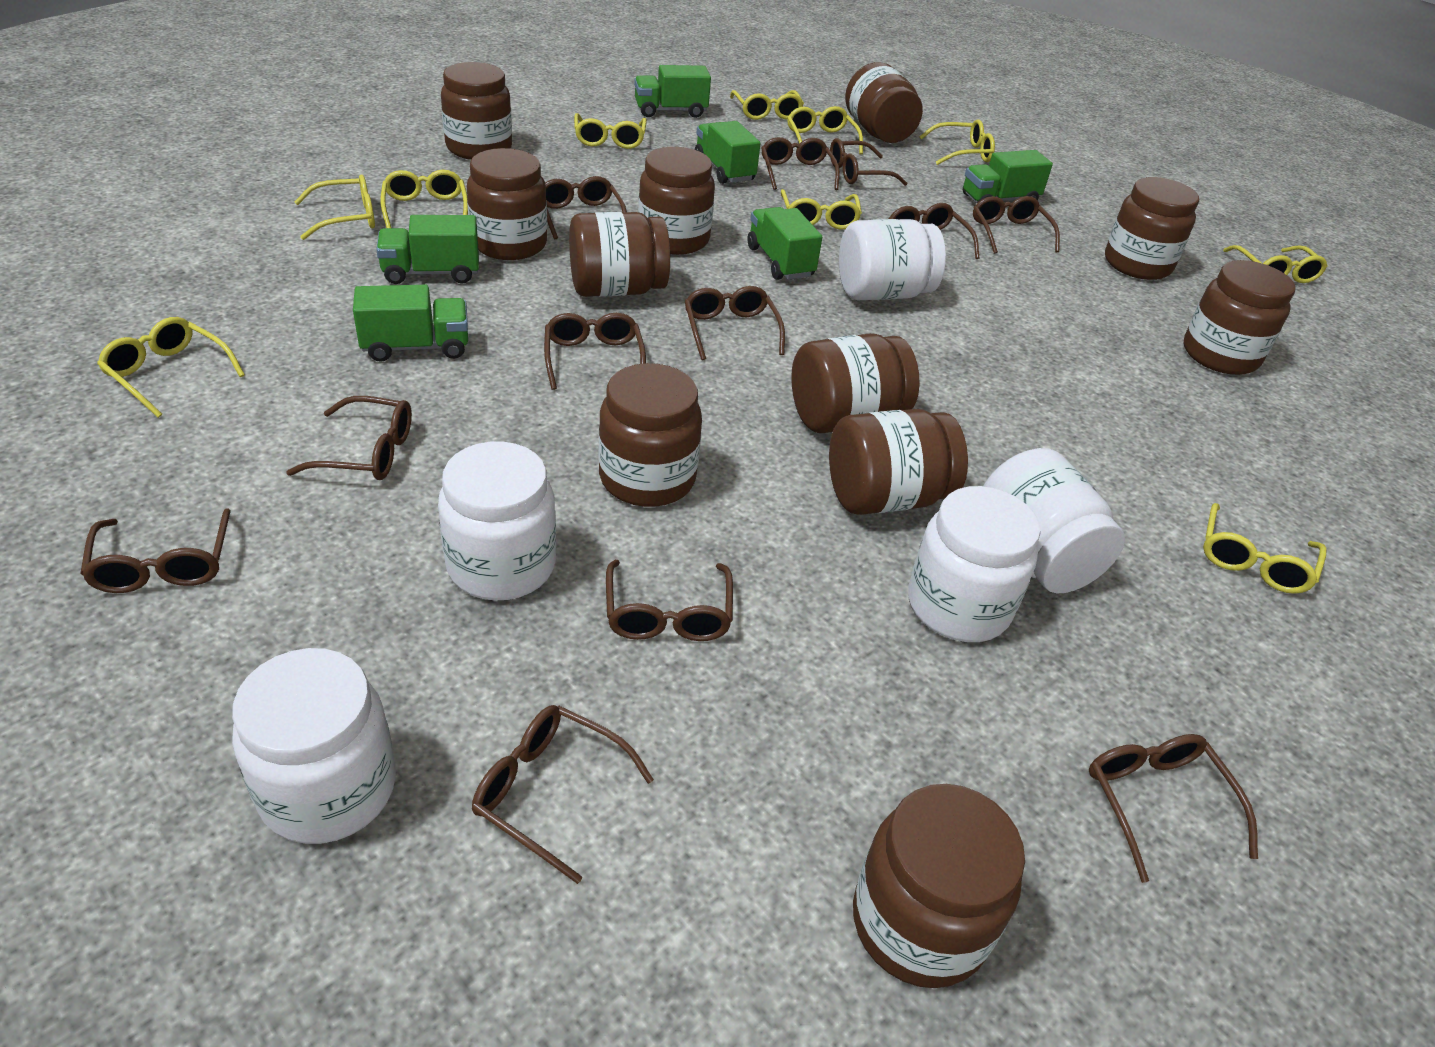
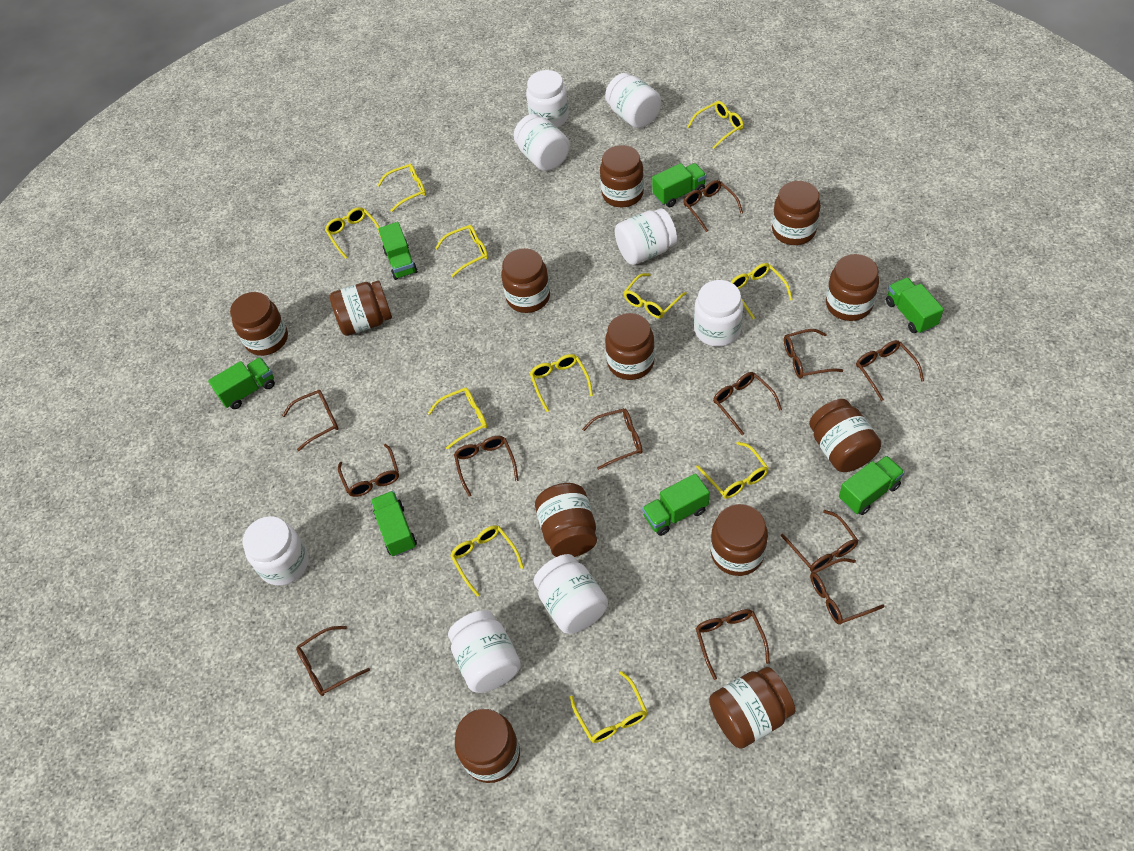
brown jar: [441,62,512,160] [467,148,547,260] [569,212,670,297] [598,363,702,507] [638,147,715,255] [791,333,920,433] [829,409,968,515] [845,62,923,143] [853,784,1025,988] [1105,177,1199,280] [1183,260,1296,375] = 11 -> [230,292,288,356] [330,281,392,336] [455,709,520,783] [501,248,550,313] [535,483,597,557] [600,145,644,207] [605,313,655,380] [709,667,795,749] [710,504,768,576] [772,181,821,245] [809,399,881,472] [826,254,879,321] = 12
green truck: [353,285,468,362] [376,215,479,284] [634,65,711,118] [695,121,761,184] [747,207,822,280] [963,150,1053,203] = 6 -> [208,357,275,409] [371,491,417,556] [378,222,418,280] [642,473,710,536] [652,163,706,207] [839,456,905,515] [886,277,944,334] = 7
white jar: [232,648,396,844] [438,441,556,600] [839,219,946,300] [908,486,1041,642] [983,448,1125,594] = 5 -> [242,516,309,586] [448,610,521,693] [513,114,570,171] [526,70,569,128] [534,554,608,634] [605,73,661,128] [615,208,677,265] [694,280,743,347] = 8
yellow glasses: [97,317,245,418] [294,175,375,240] [380,170,468,228] [574,113,647,149] [730,90,804,120] [781,189,862,230] [787,106,863,155] [919,119,995,165] [1203,503,1326,594] [1223,245,1328,283] = 10 -> [325,207,382,259] [377,163,426,212] [428,388,487,450] [435,225,488,277] [450,525,524,597] [530,354,593,412] [570,671,647,743] [624,273,687,318] [687,101,744,149] [696,442,769,499] [731,263,793,319] = 11

